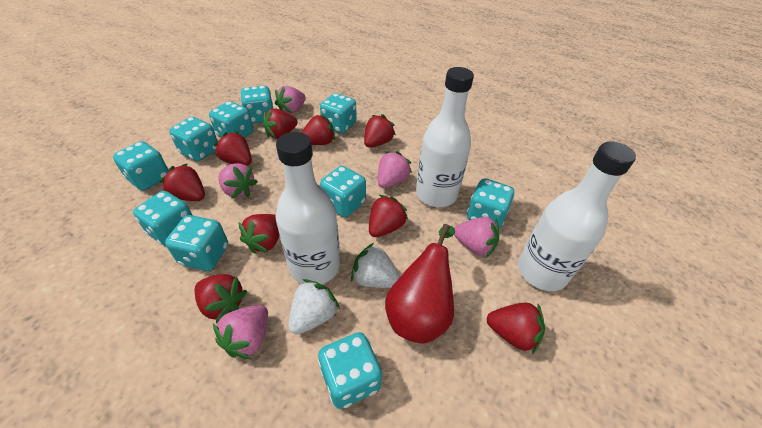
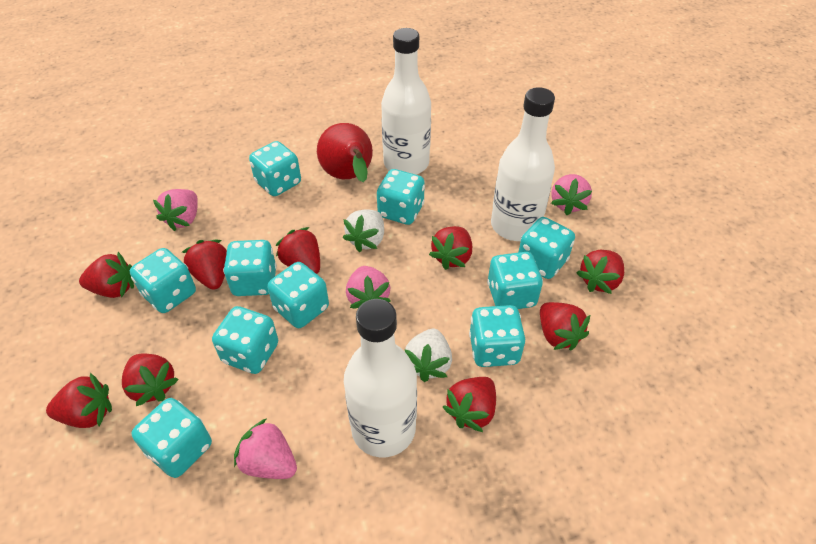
pink strawberry: [213,305,268,359] [219,163,258,199] [275,86,306,114] [378,151,412,188] [454,217,499,258] = 5 -> [153,189,198,231] [234,418,297,479] [346,266,391,309] [551,174,592,215] = 4

